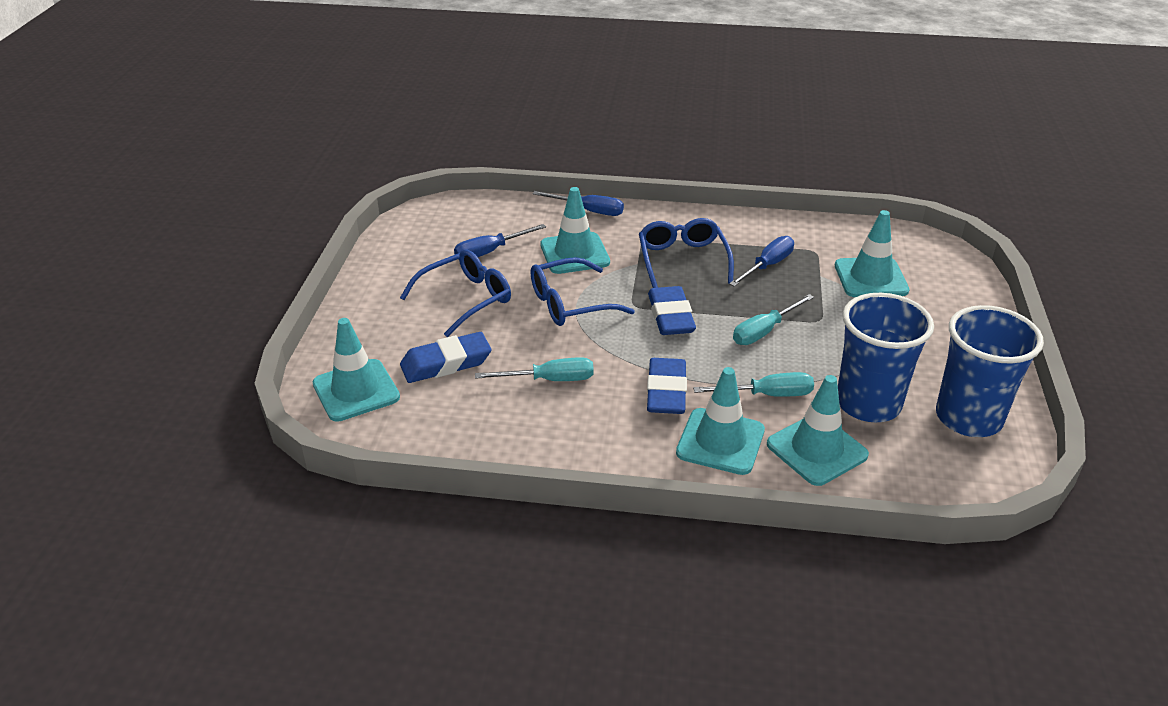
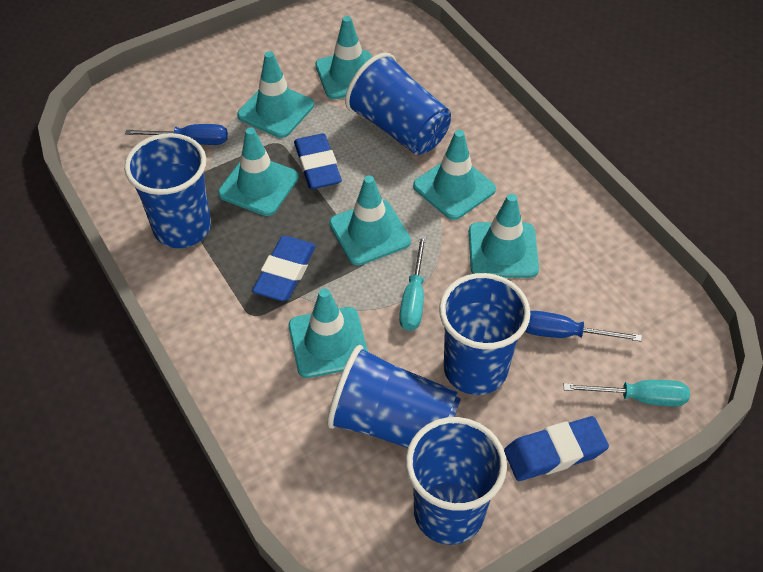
blue cup: [838,293,934,423] [936,305,1044,437] = 2 -> [124,133,211,248] [327,345,461,448] [345,52,451,155] [406,417,507,545] [439,273,531,395] = 5
blue glasses: [400,249,511,337] [531,257,635,326] [639,218,734,288] = 3 -> none = 0
blue screwdriver: [454,224,546,257] [532,191,624,216] [729,236,794,287] = 3 -> [125,124,228,145] [525,311,642,342] = 2
turquoise screwdriver: [475,357,594,381] [693,372,814,397] [733,294,814,345] = 3 -> [399,235,426,331] [564,380,690,406] = 2
turquoise traffic cone: [312,318,400,422] [540,187,610,274] [676,367,765,475] [767,375,869,486] [835,210,909,297] = 5 -> [218,127,299,216] [237,51,314,138] [289,288,368,378] [315,16,372,99] [329,175,411,266] [413,130,496,220] [469,194,539,278] = 7

